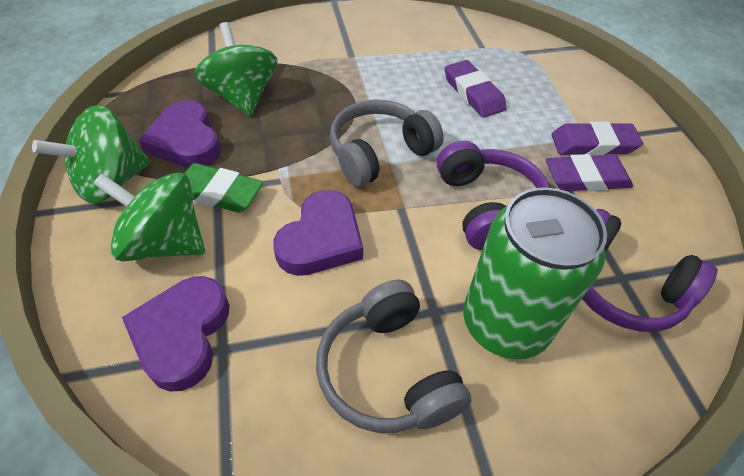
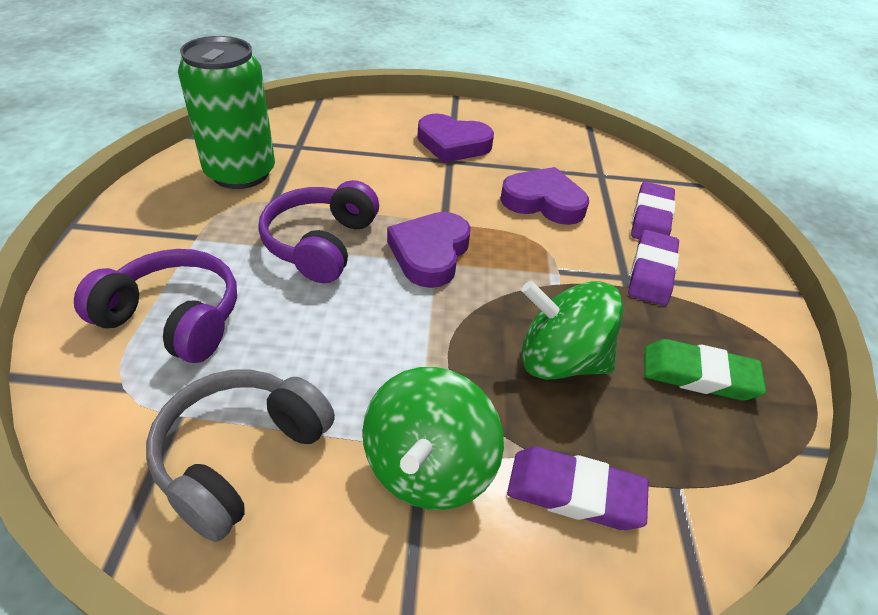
green spinning top: [32,105,150,204] [93,172,205,261] [195,22,277,116] = 3 -> [363,367,504,510] [521,281,623,380] = 2
grey headphones: [316,279,471,433] [330,100,444,187] = 2 -> [146,369,335,542] = 1

